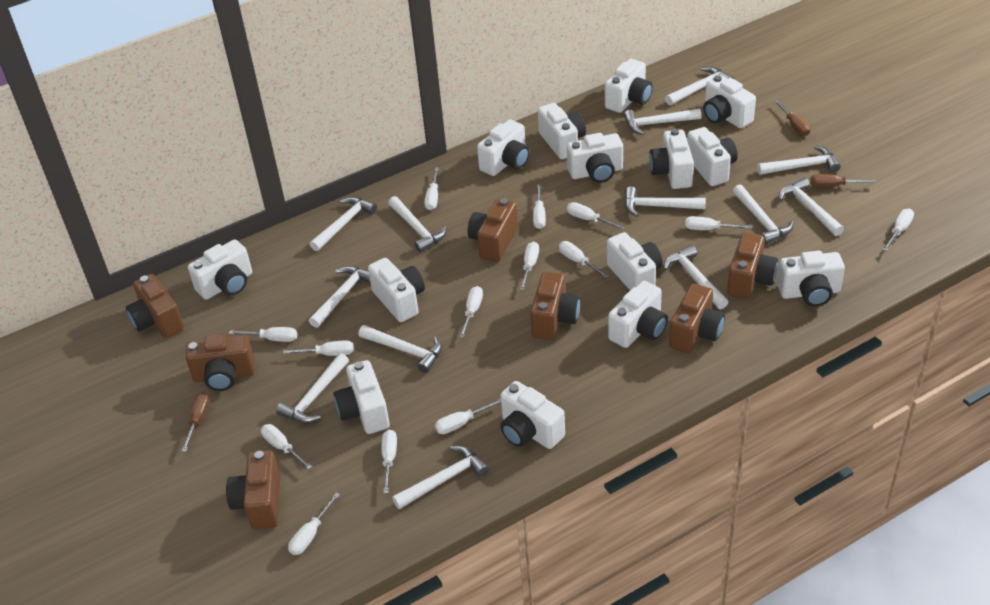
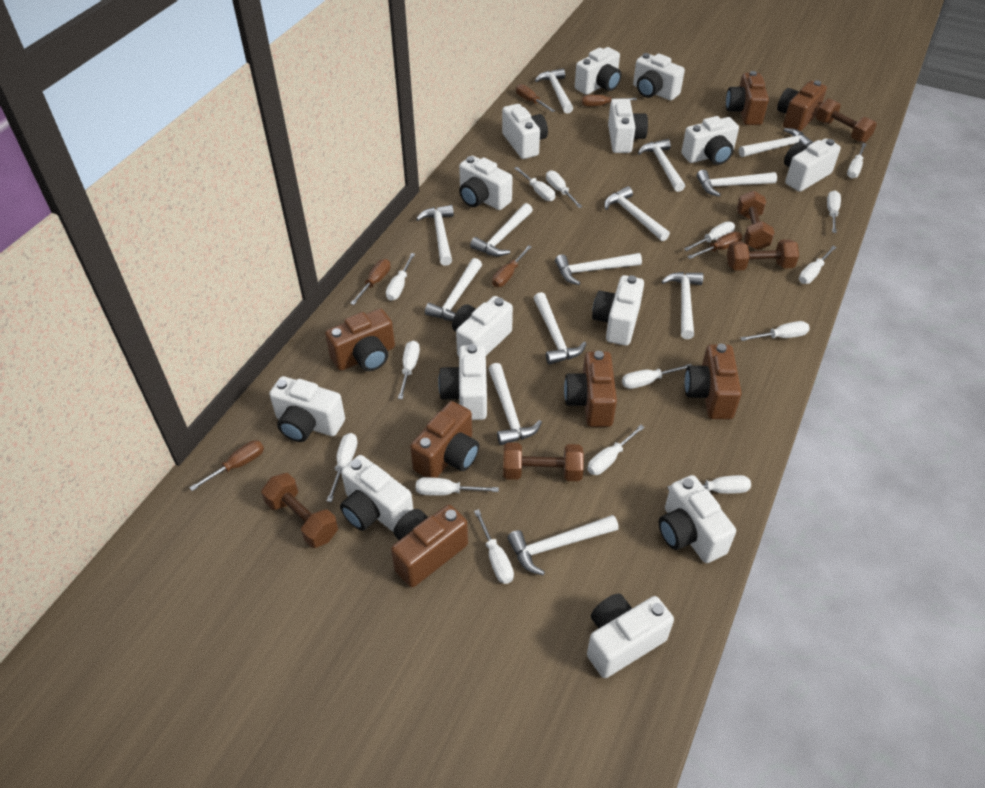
brown dumbbell: none = 0 -> [261,473,338,548] [503,443,584,481] [727,239,799,271] [737,191,775,250] [816,98,877,143] = 5
brown screwdriver: [182,392,210,452] [774,100,810,136] [810,174,876,187] = 3 -> [189,440,264,491] [350,259,391,305] [492,245,532,287] [516,84,555,112] [582,95,637,106] [687,232,743,259] = 6
white screwdriver: [229,327,297,342] [261,424,312,470] [283,340,354,356] [288,493,340,555] [382,430,397,494] [424,167,439,210] [435,398,501,434] [460,286,483,338] [520,242,539,290] [533,184,546,229] [559,241,609,278] [567,202,625,230] [685,216,752,230] [882,209,914,251] = 14 -> [327,433,358,502] [386,253,415,301] [398,340,420,399] [416,477,499,496] [474,509,514,584] [514,167,555,201] [546,170,582,208] [587,425,645,475] [622,364,692,389] [668,475,751,494] [684,221,735,251] [740,321,810,341] [799,246,837,284] [827,190,841,233] [847,143,866,178] = 15

